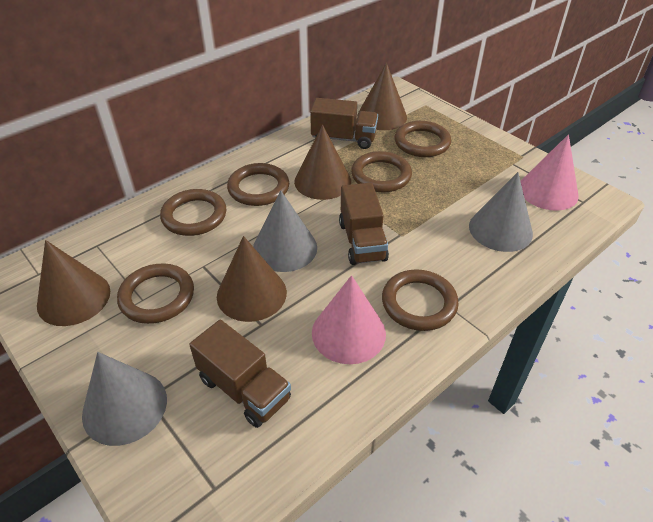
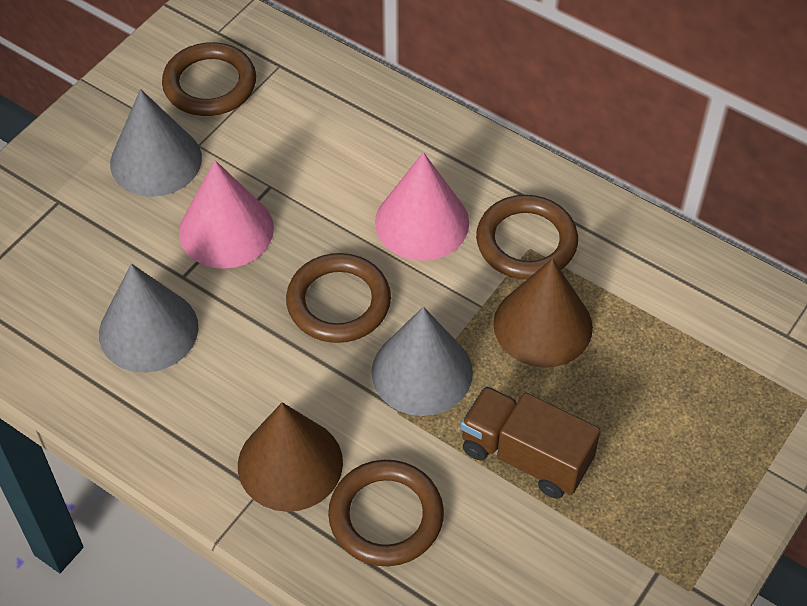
brown cone: [37,240,110,326] [217,236,287,322] [294,125,351,200] [357,63,407,130] = 4 -> [238,402,343,512] [493,258,593,368] = 2
brown ring: [117,263,194,324] [160,189,227,236] [227,163,289,206] [351,151,412,193] [382,269,459,331] [395,121,451,157] = 6 -> [162,42,256,116] [286,253,391,343] [328,460,444,566] [476,195,578,280] = 4
brown truck: [189,320,291,428] [310,98,378,149] [339,183,389,265] = 3 -> [460,386,601,499] = 1

